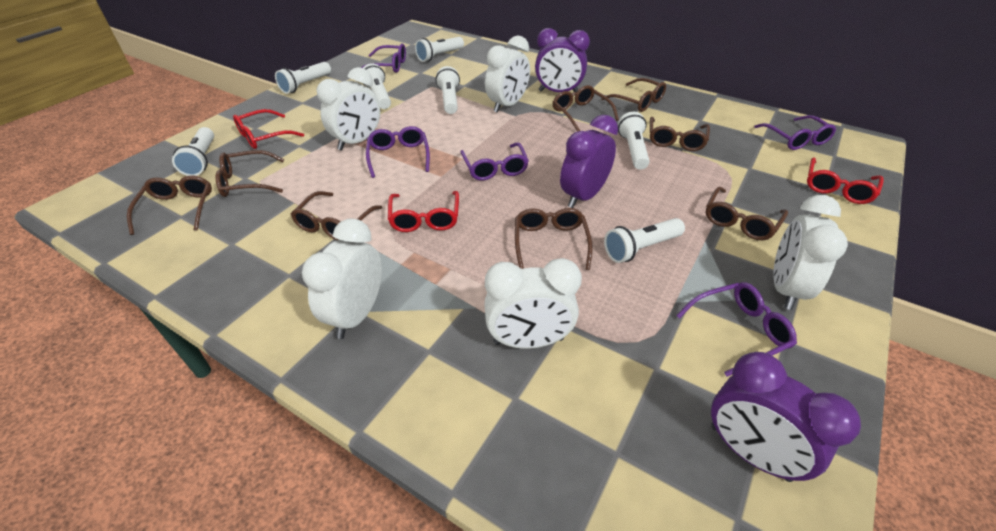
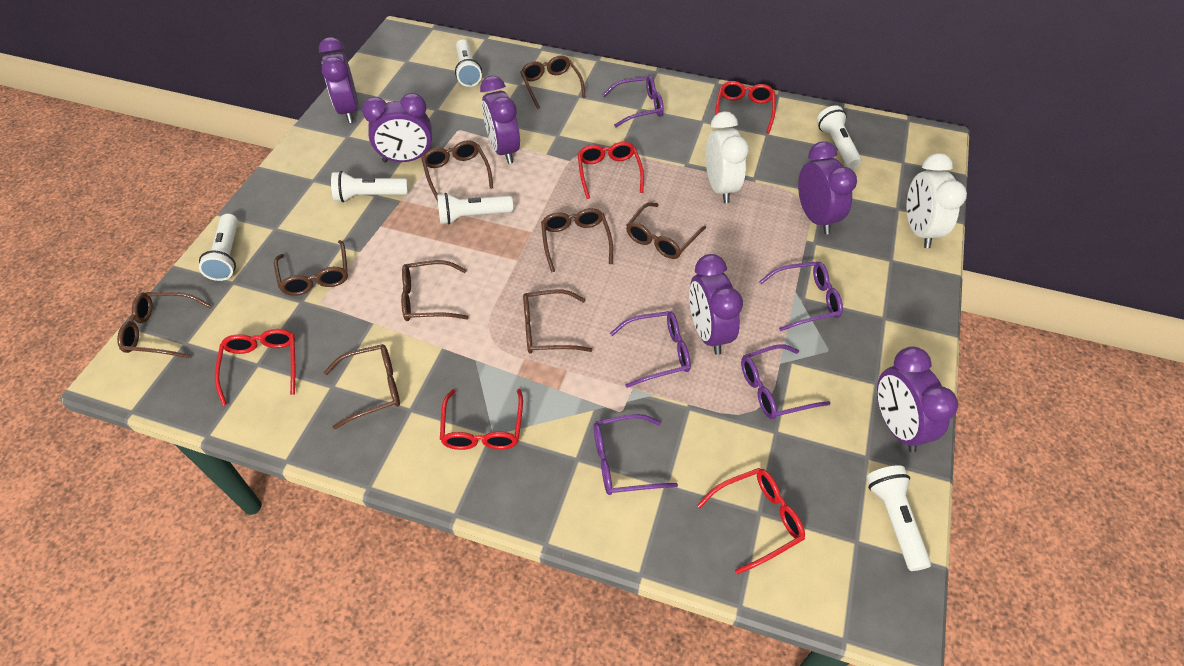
brown glasses: [127,175,212,235] [215,150,285,197] [291,191,382,240] [515,208,592,270] [553,85,619,132] [601,78,666,112] [650,117,710,151] [706,187,788,240] = 8 -> [117,292,211,358] [274,240,348,296] [324,344,400,429] [401,260,469,321] [421,140,493,202] [520,55,586,109] [523,290,592,354] [541,208,613,273] [626,202,706,259] = 9
purple clock: [535,28,590,92] [560,115,618,208] [711,352,861,482] = 3 -> [319,37,359,123] [362,93,432,163] [480,76,520,164] [689,254,743,355] [798,141,857,234] [877,347,958,452] = 6
red glasses: [233,109,304,149] [388,191,459,232] [807,157,884,204] = 3 -> [215,329,295,406] [440,389,523,450] [577,142,644,199] [697,468,805,575] [715,81,776,134] = 5
white clock: [302,219,382,339] [317,67,380,151] [484,258,582,349] [485,36,530,113] [773,195,848,310] = 5 -> [706,111,749,203] [906,153,967,248] = 2
white flashlight: [172,127,214,176] [275,62,331,94] [363,63,391,109] [415,37,464,62] [436,66,460,114] [604,218,685,263] [618,112,650,170] = 7 -> [199,214,238,281] [331,171,408,202] [437,193,513,225] [455,39,482,87] [817,105,862,169] [866,465,931,571] = 6

